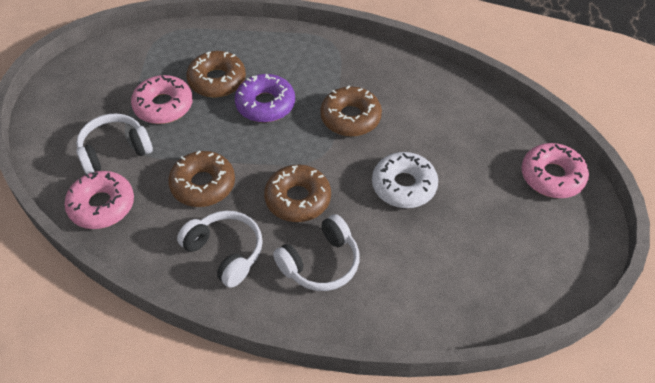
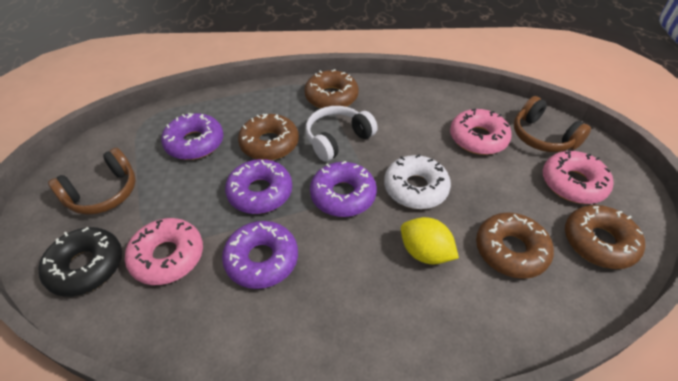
black donut: none = 0 -> [38,227,122,297] = 1
brown headphones: none = 0 -> [48,148,136,215] [514,96,591,152] = 2
purple donut: [235,74,295,123] = 1 -> [161,113,223,160] [222,221,298,289] [225,159,292,214] [310,161,377,217] = 4
white headphones: [76,113,153,174] [177,211,263,288] [273,214,360,291] = 3 -> [305,106,378,162] = 1
yellow lemon: none = 0 -> [401,217,459,265] = 1

